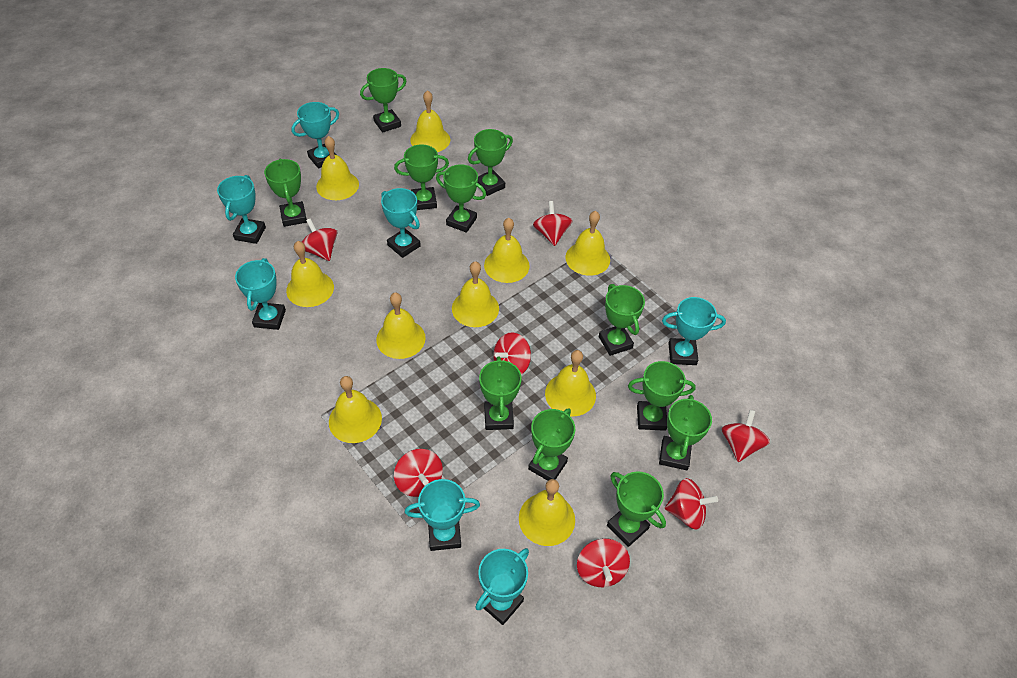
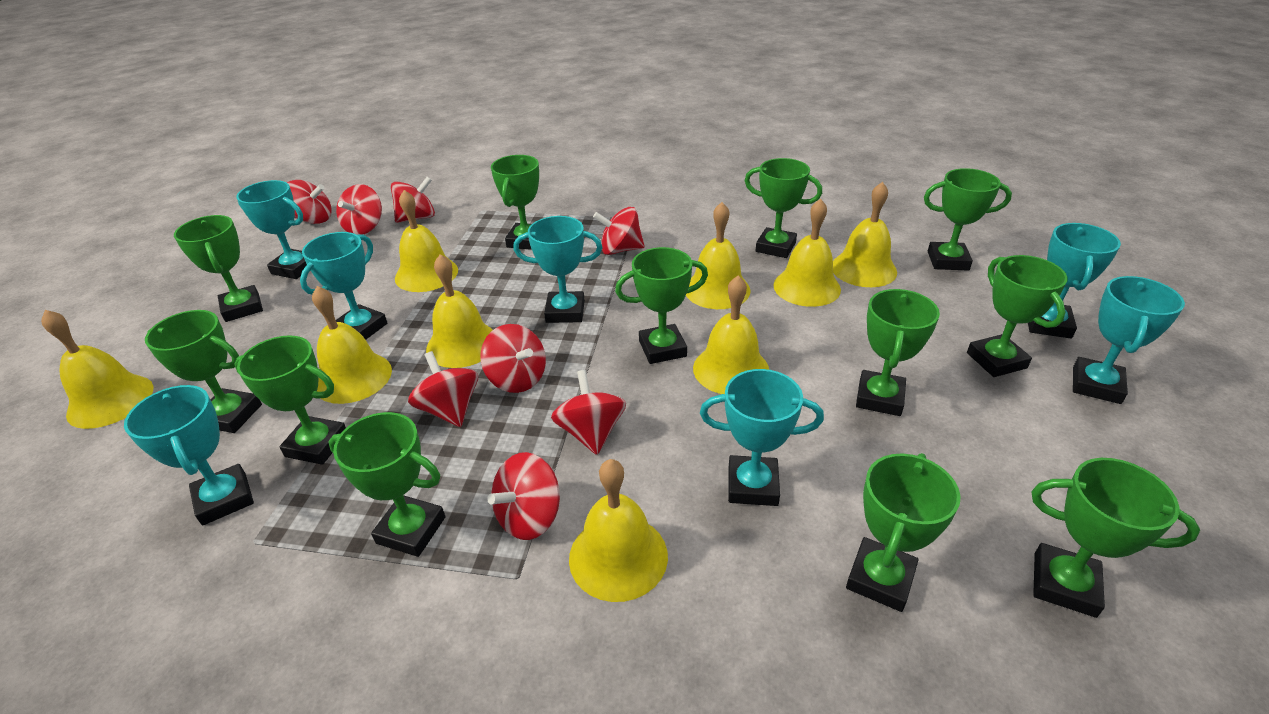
green trophy: [264,159,307,227] [360,68,407,133] [394,144,449,210] [436,164,486,233] [468,129,513,196] [479,356,522,430] [528,408,575,481] [599,284,645,356] [607,471,666,547] [628,361,696,431] [659,395,712,470] = 11 -> [145,310,262,433] [174,215,263,322] [235,335,346,465] [329,412,445,557] [491,155,539,250] [615,247,708,364] [744,158,822,258] [846,453,961,612] [856,289,940,416] [924,168,1012,271] [967,255,1068,377] [1032,458,1200,618] = 12
red spinning top: [302,218,337,261] [394,449,443,497] [493,332,531,375] [533,201,573,246] [577,538,630,587] [665,478,718,530] [722,410,770,462] = 7 -> [287,180,332,224] [336,184,382,235] [391,177,435,223] [408,351,478,427] [481,324,546,393] [487,452,560,540] [551,370,626,455] [593,207,645,255] = 8
yellow bell: [286,241,334,307] [316,136,359,200] [329,376,382,443] [376,292,426,359] [410,90,450,152] [452,261,499,327] [484,218,529,283] [519,479,575,546] [545,350,596,417] [565,211,610,276] = 10 -> [41,310,153,429] [312,286,392,404] [395,190,458,292] [426,254,493,368] [569,459,668,602] [686,202,751,309] [693,275,769,394] [774,199,841,307] [833,182,897,287] = 9

